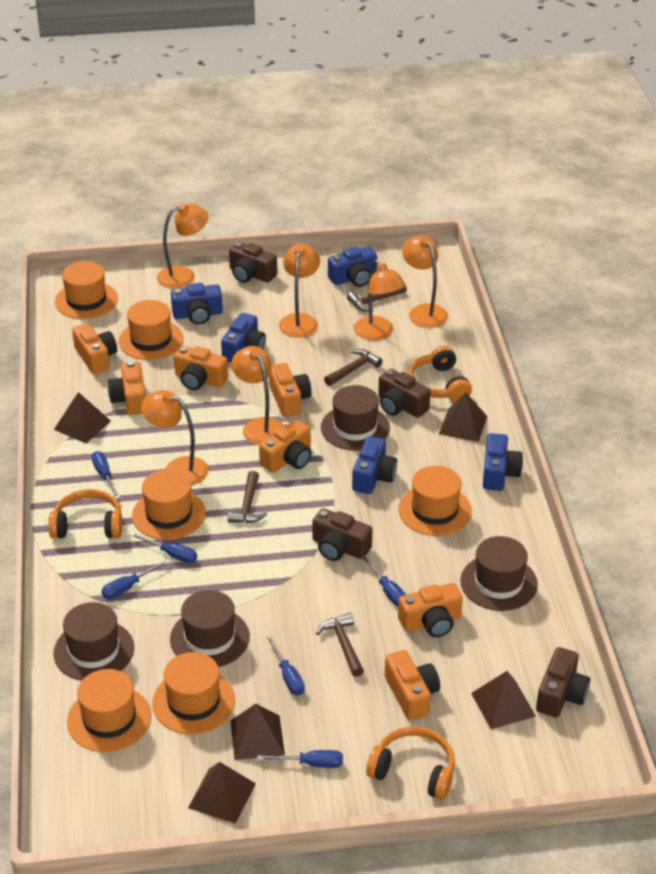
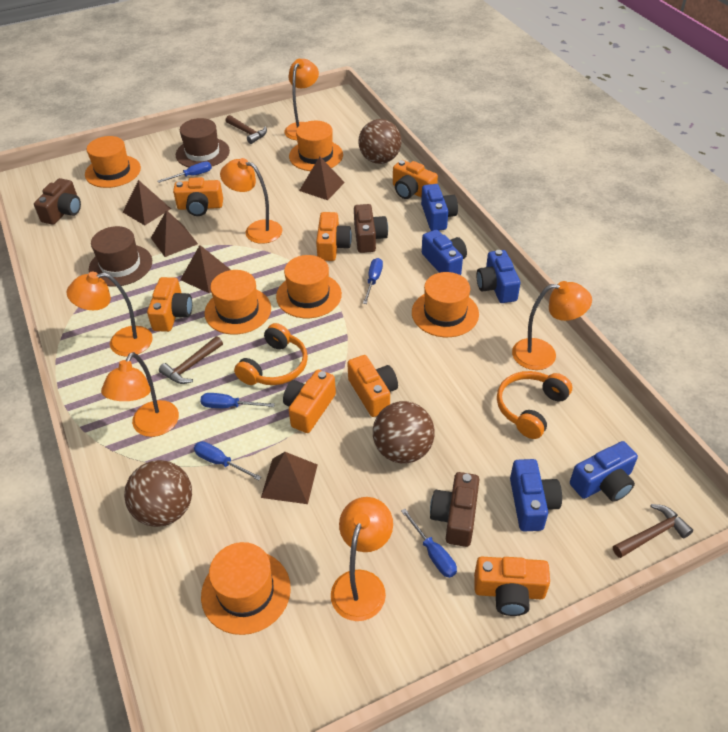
blue screwdriver: [91,451,120,499] [101,559,169,599] [130,532,197,563] [257,750,343,768] [266,635,305,695] [361,555,406,607] = 6 -> [158,161,212,183] [194,441,261,480] [200,393,275,408] [363,258,383,304] [401,509,457,578] = 5
brown ball: none = 0 -> [124,460,192,527] [358,119,402,164] [373,401,435,463] = 3
brown camera: [229,242,277,283] [312,508,372,561] [378,369,430,418] [536,647,590,717] = 4 -> [34,178,81,225] [354,204,388,253] [430,472,479,547] = 3
brown hammer: [228,471,267,523] [316,613,364,677] [324,349,383,386] [347,285,407,312] = 4 -> [159,336,223,384] [226,115,267,144] [613,504,693,558] = 3
brown hat: [53,602,134,681] [170,590,250,667] [321,385,390,451] [460,536,538,611] = 4 -> [89,226,152,287] [176,118,230,167] = 2
orange headphones: [48,489,123,539] [366,727,455,800] [408,346,472,402] = 3 -> [234,323,308,385] [497,371,572,439] = 2

